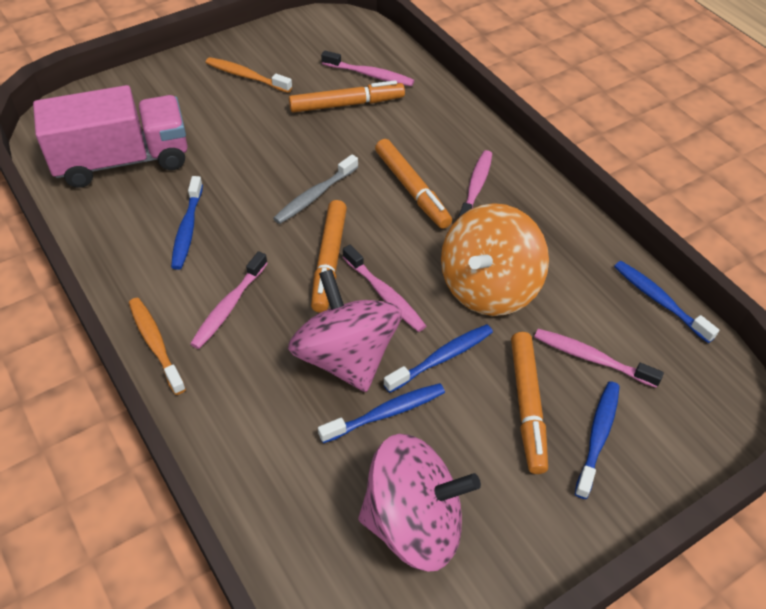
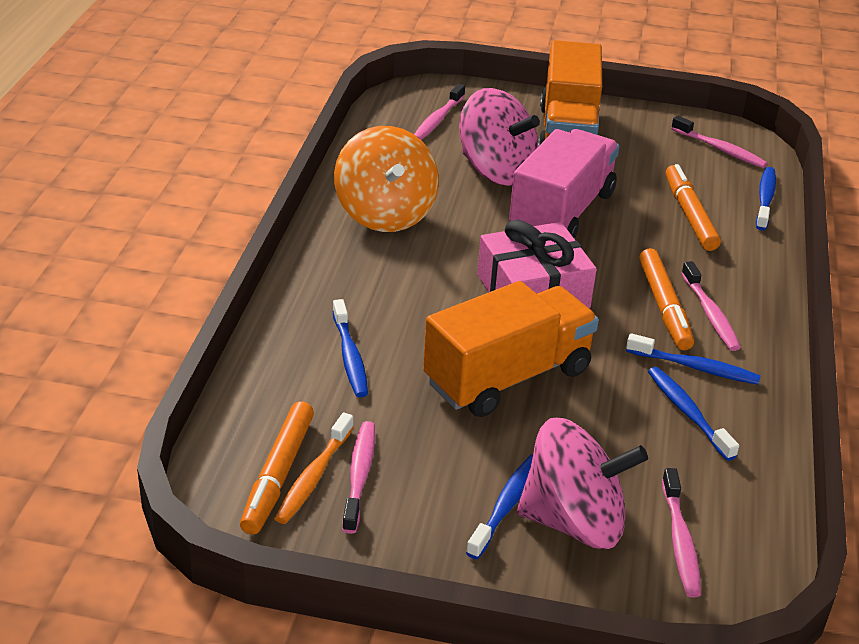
grey toothbrush: [273,154,358,224] = 1 -> none = 0
orange marker: [289,80,405,112] [311,200,347,313] [375,139,452,229] [511,332,548,474] = 4 -> [240,401,314,535] [639,248,694,350] [665,164,721,251] = 3
orange toothbrush: [129,298,186,395] [206,57,292,93] = 2 -> [274,412,354,524] = 1
orange truck: none = 0 -> [423,281,599,417] [538,40,602,146] = 2
pink gift: none = 0 -> [477,220,597,308] = 1

